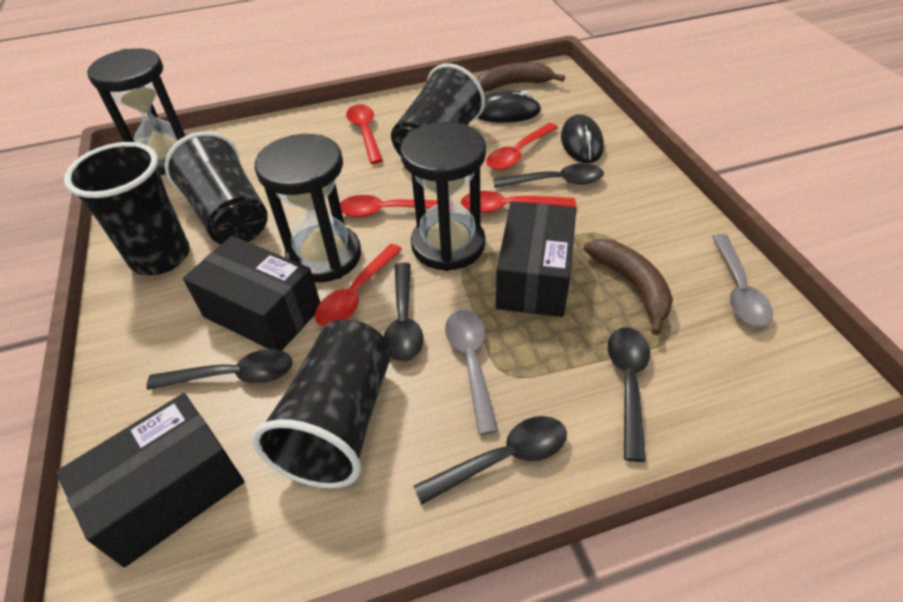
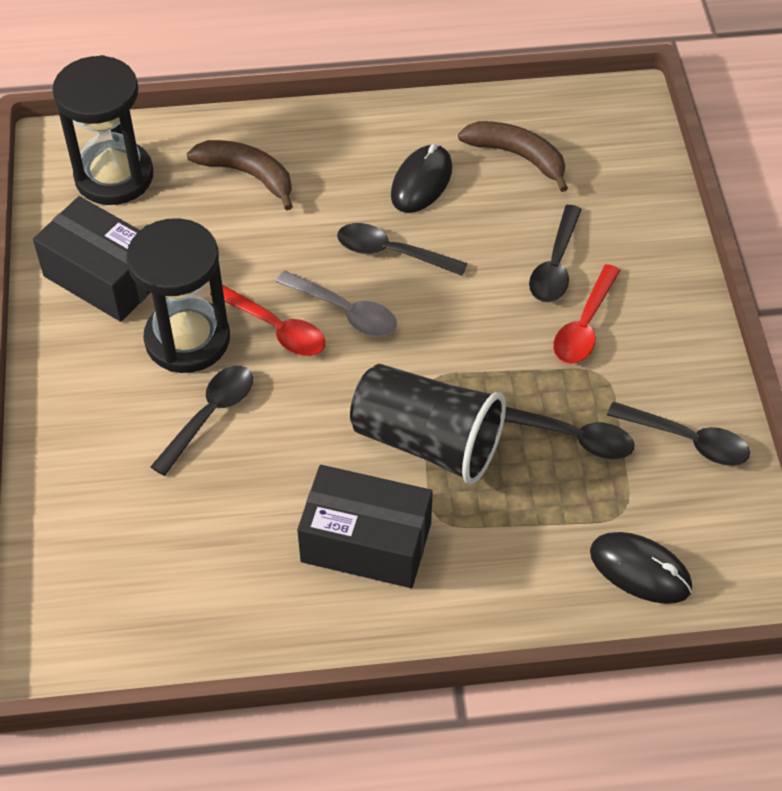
black box: [56,393,244,567] [183,236,320,351] [496,202,576,317] = 3 -> [33,196,150,322] [297,465,433,588] = 2
black cup: [64,142,190,276] [165,131,268,244] [252,319,391,489] [391,63,485,156] = 4 -> [350,364,506,484] = 1
black hourglass: [87,48,187,175] [254,134,361,283] [400,122,486,271] = 3 -> [52,55,154,205] [126,218,230,373] = 2
grey spoon: [445,310,498,435] [712,234,773,327] = 2 -> [276,271,397,336] = 1
red spoon: [315,244,402,327] [340,195,438,217] [346,104,383,164] [461,191,576,213] [486,123,558,170] = 5 -> [210,284,325,356] [553,264,621,364] = 2

